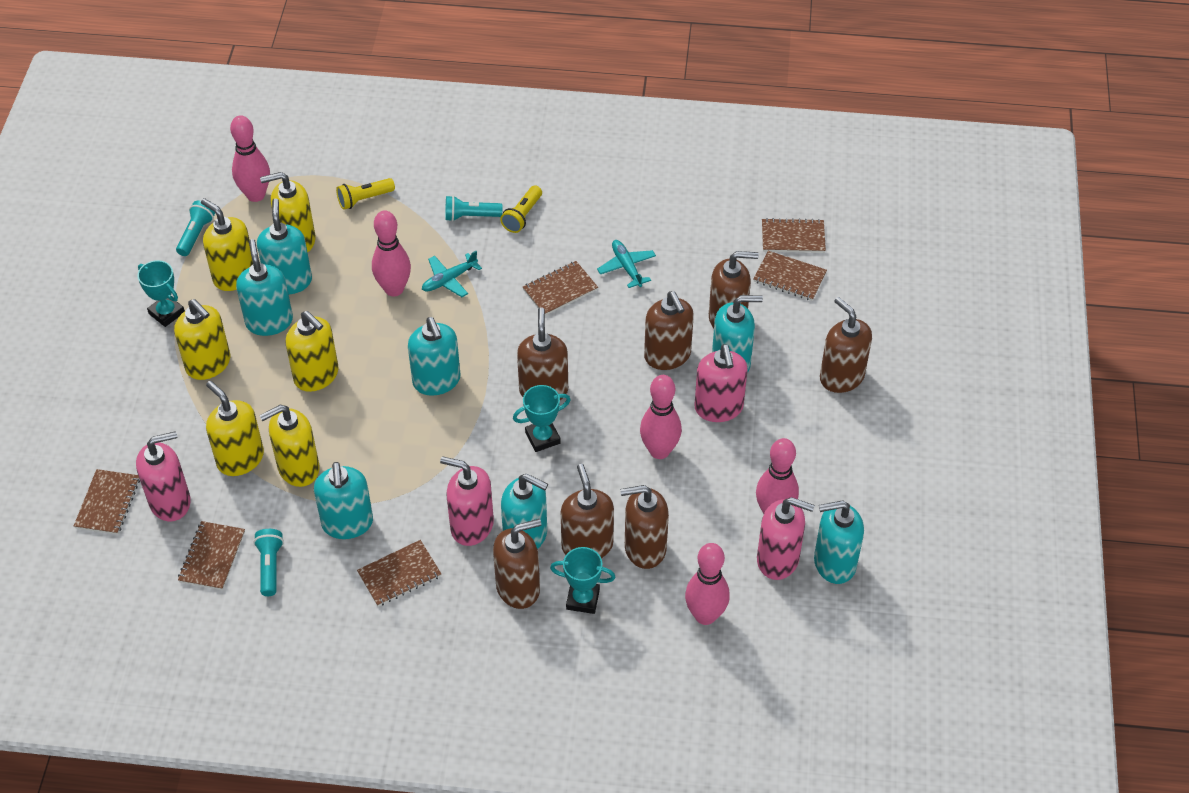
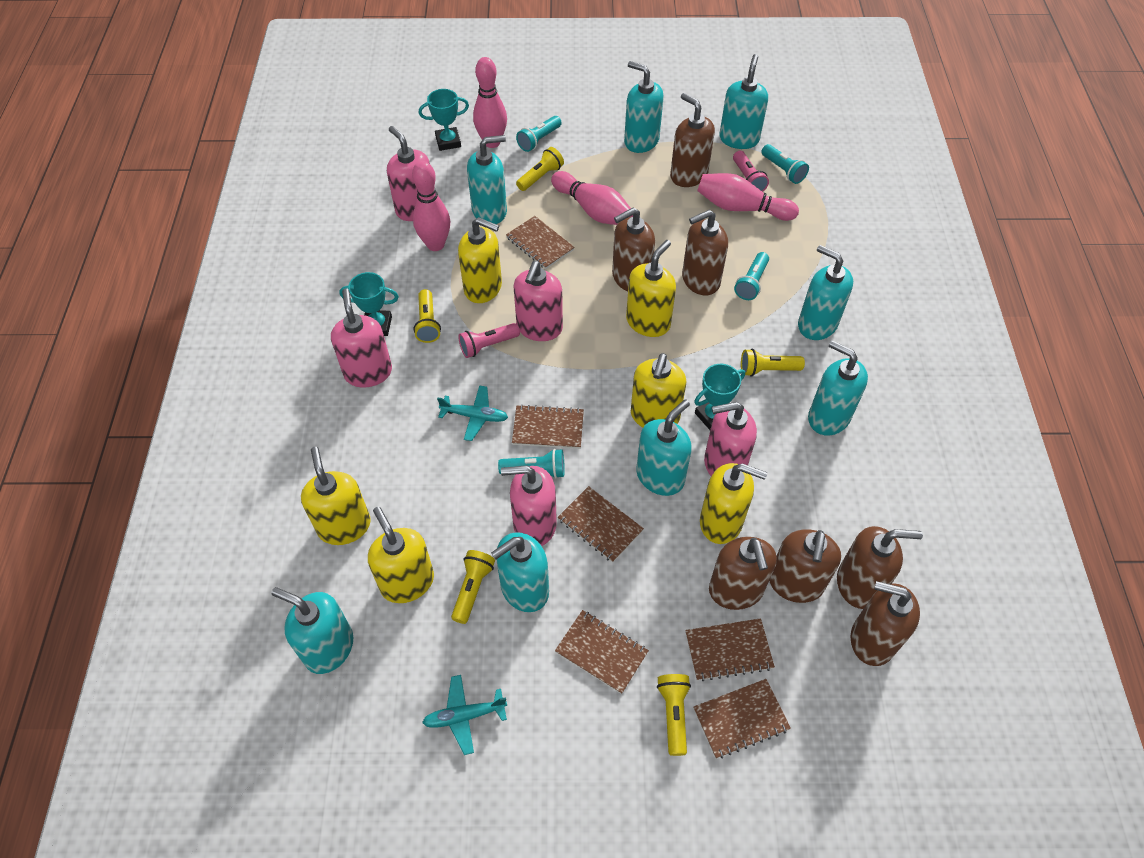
pink bowling pin: [230,115,270,202] [372,210,411,297] [640,375,682,459] [685,543,730,625] [756,438,799,514] = 5 -> [412,161,450,251] [473,57,507,148] [551,171,633,225] [697,173,799,221] = 4
pink flashlight: none = 0 -> [458,323,520,358] [733,151,769,192] = 2
pink soap dispenser: [136,431,191,521] [440,456,494,546] [694,344,748,422] [757,497,815,580] = 4 -> [331,288,392,388] [387,126,430,221] [501,465,557,546] [513,261,563,341] [704,402,757,476] = 5
turquoise flashlight: [176,201,215,256] [254,529,284,596] [445,196,502,222] = 3 -> [498,449,565,478] [516,116,562,152] [734,252,769,300] [761,144,809,184] = 4
turquoise soap dispenser: [236,239,293,336] [257,198,312,295] [314,462,373,539] [408,317,460,396] [501,474,548,549] [712,295,763,373] [814,500,864,584] = 7 -> [271,587,353,674] [467,135,507,224] [491,532,549,612] [624,61,664,153] [636,399,692,496] [719,54,768,149] [798,245,853,340] [808,341,868,436] = 8
yellow flashlight: [336,178,395,210] [500,186,542,233] = 2 -> [414,289,441,343] [451,550,495,624] [516,147,564,191] [657,674,691,756] [741,349,805,376] = 5

